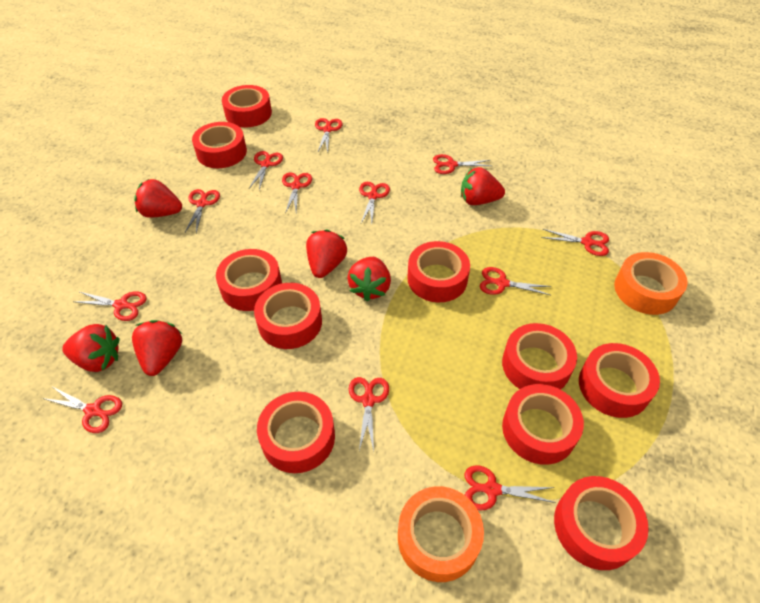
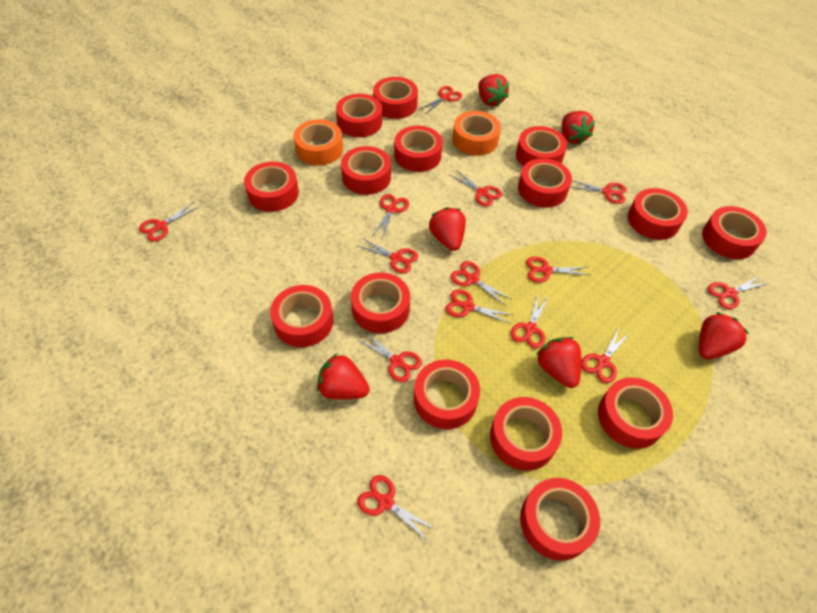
red scissors: [42,387,122,433] [73,291,147,321] [185,189,220,233] [249,151,283,190] [282,173,312,214] [315,118,342,153] [349,377,389,451] [359,182,390,223] [433,154,491,174] [465,465,556,511] [480,267,551,295] [541,229,609,256] = 12 -> [139,202,200,242] [356,238,418,274] [357,330,422,382] [357,475,436,542] [373,194,409,239] [418,86,462,114] [446,290,513,324] [450,170,502,206] [451,261,511,306] [511,295,549,349] [526,257,589,283] [570,180,626,204] [581,326,630,383] [708,275,768,309] = 14
red tape: [192,122,247,168] [216,249,282,311] [222,85,272,127] [254,283,322,349] [257,392,335,473] [407,241,470,302] [502,323,577,390] [502,384,584,465] [554,476,649,570] [579,343,660,418] = 10 -> [244,162,299,212] [270,285,333,347] [336,94,382,137] [341,146,391,195] [351,272,410,333] [373,77,418,119] [394,126,443,172] [414,359,480,429] [490,397,562,471] [516,126,567,166] [518,158,572,207] [520,478,600,560] [598,377,673,449] [628,188,688,240] [702,206,767,259] = 15

